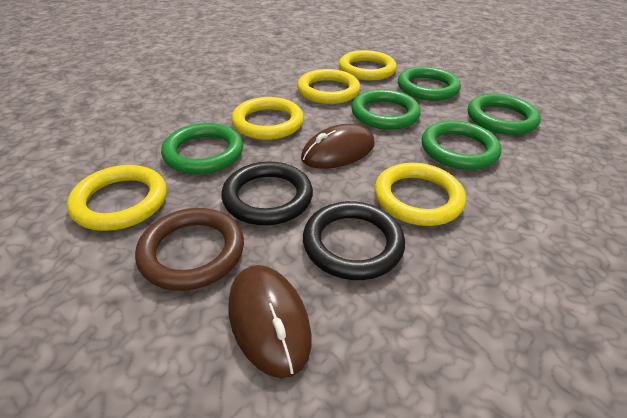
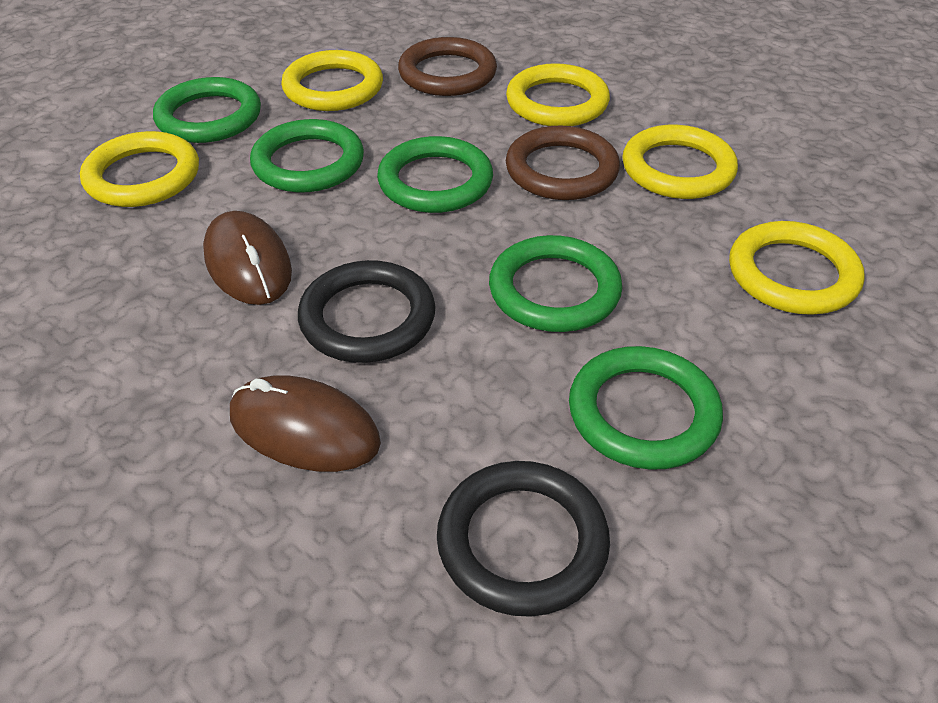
brown ring: [135,208,244,291] = 1 -> [398,37,497,96] [506,125,620,200] = 2

